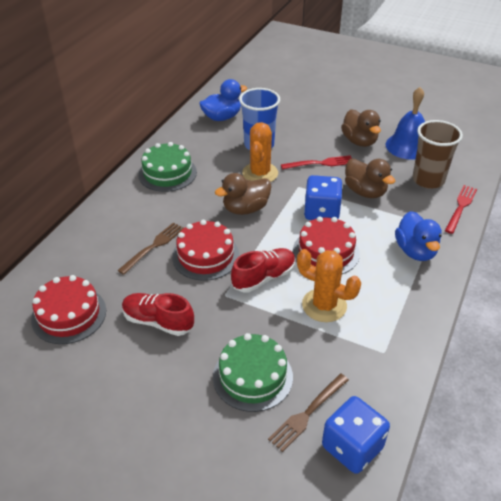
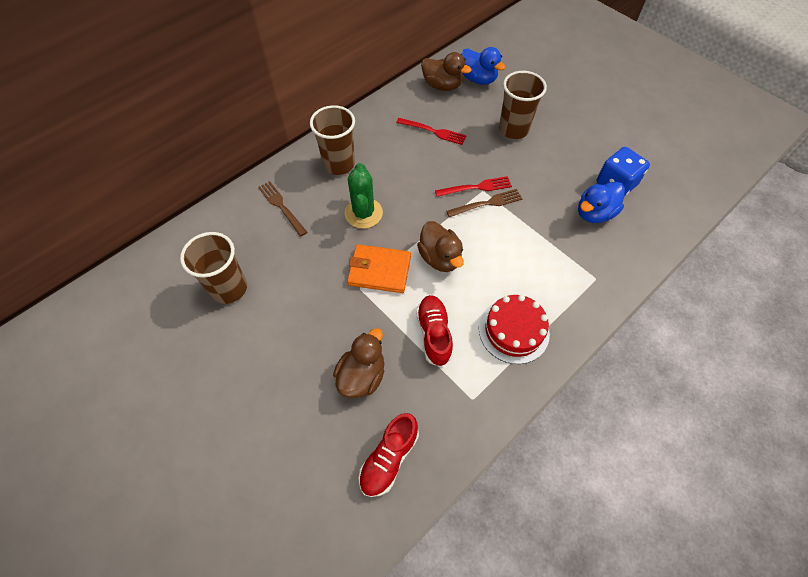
blue bell: [386,87,425,160] = 1 -> none = 0
blue cup: [239,88,280,150] = 1 -> none = 0
blue dice: [304,175,343,220] [322,396,390,474] = 2 -> [596,147,650,197] = 1
brown cup: [412,120,463,189] = 1 -> [180,232,247,304] [310,105,355,175] [499,71,547,139] = 3
green cactus: none = 0 -> [345,163,383,229] = 1
green cake: [138,142,197,192] [213,333,293,412] = 2 -> none = 0
orange cactus: [242,122,278,182] [297,249,361,322] = 2 -> none = 0
orange wallet: none = 0 -> [347,244,411,293] = 1
red cake: [31,275,106,344] [172,220,239,281] [293,216,360,274] = 3 -> [479,295,550,364] = 1

